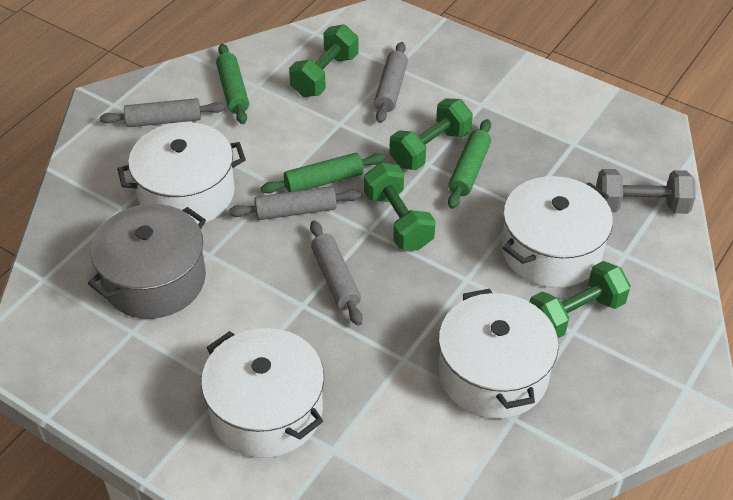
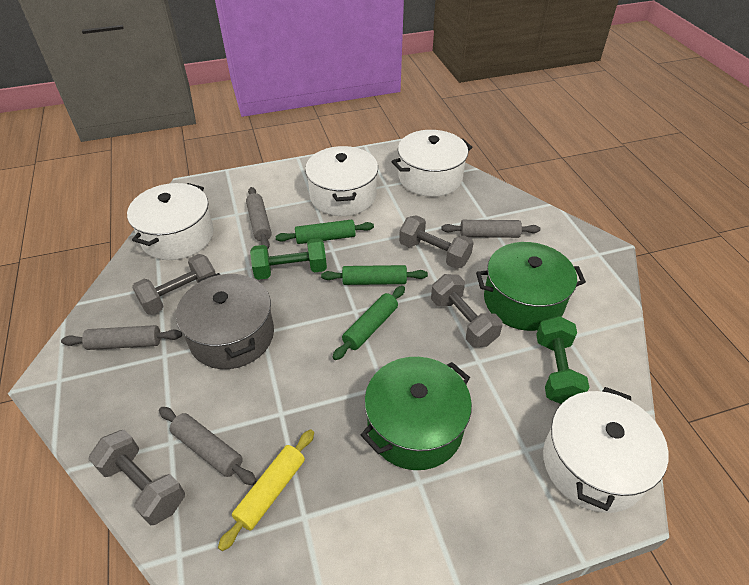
green dumbbell: [289,24,359,97] [364,163,436,250] [389,98,473,170] [529,261,631,338] = 4 -> [250,238,327,280] [536,316,590,404] = 2
green pot: none = 0 -> [361,357,472,470] [476,242,586,331] = 2
grey dumbbell: [596,169,696,214] = 1 -> [88,430,185,525] [132,254,216,315] [399,215,474,269] [431,274,503,347] = 4
yellow rolling pin: none = 0 -> [218,429,314,551] = 1

